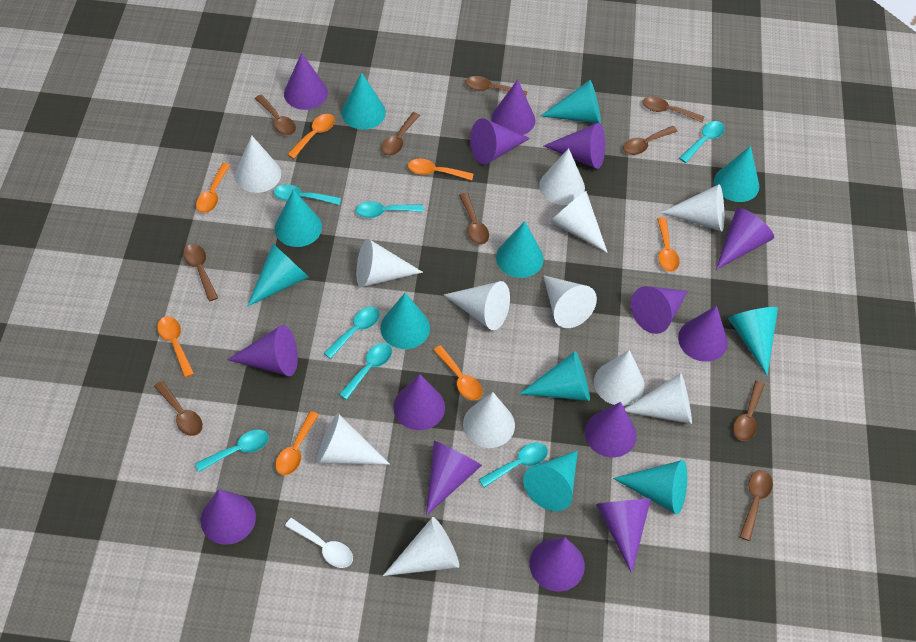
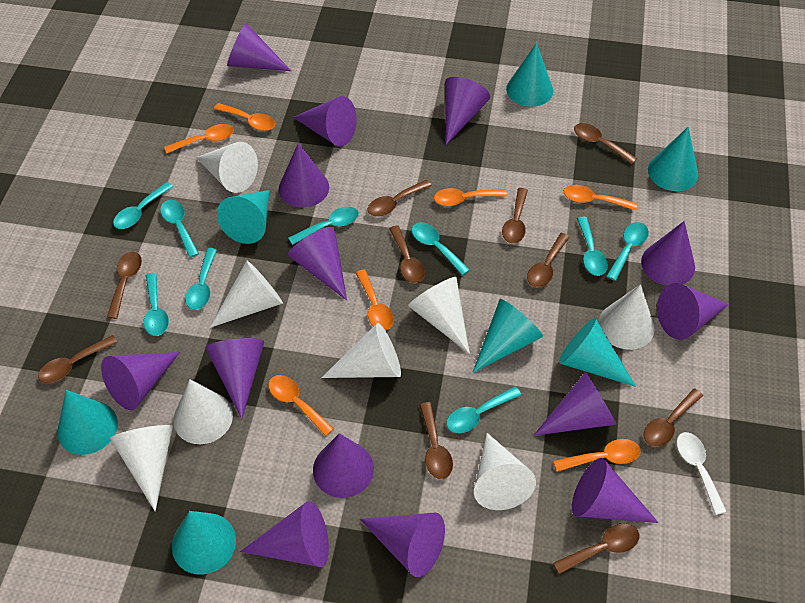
turquoise cone: [247,244,309,307] [275,190,322,247] [341,72,386,130] [380,293,430,349] [496,221,544,278] [519,351,590,401] [523,450,578,511] [541,80,601,124] [613,460,687,515] [714,146,759,202] [728,307,778,376] = 11 -> [57,390,118,455] [172,511,236,575] [217,190,270,244] [472,299,543,373] [506,43,553,107] [559,318,636,387] [648,127,698,191] = 7
turquoise spoon: [195,430,269,472] [274,184,341,205] [324,307,380,359] [339,343,392,400] [356,201,424,218] [479,442,548,488] [679,121,725,163] = 7 -> [113,182,173,229] [144,273,169,336] [160,200,199,258] [185,248,217,310] [288,207,359,245] [412,222,470,276] [447,386,521,433] [577,217,608,276] [606,222,649,281] = 9
white cone: [235,135,281,193] [316,413,390,465] [356,239,423,287] [383,517,459,576] [444,281,510,330] [463,392,515,448] [539,148,585,205] [543,275,597,328] [550,191,608,253] [594,350,645,406] [624,373,692,424] [660,184,724,231] = 12 -> [110,425,173,511] [173,379,233,444] [196,142,258,193] [209,261,283,328] [322,323,401,378] [408,277,470,354] [474,433,536,510] [598,284,655,350] = 8

